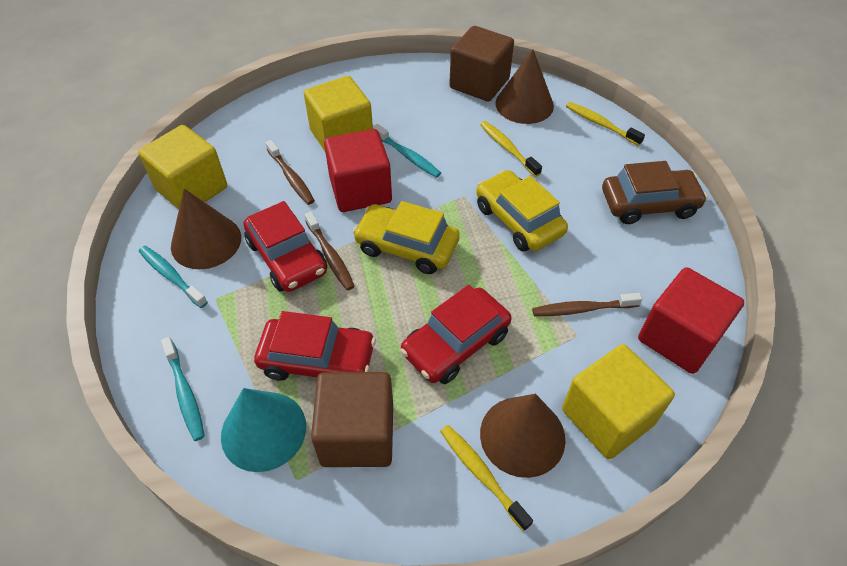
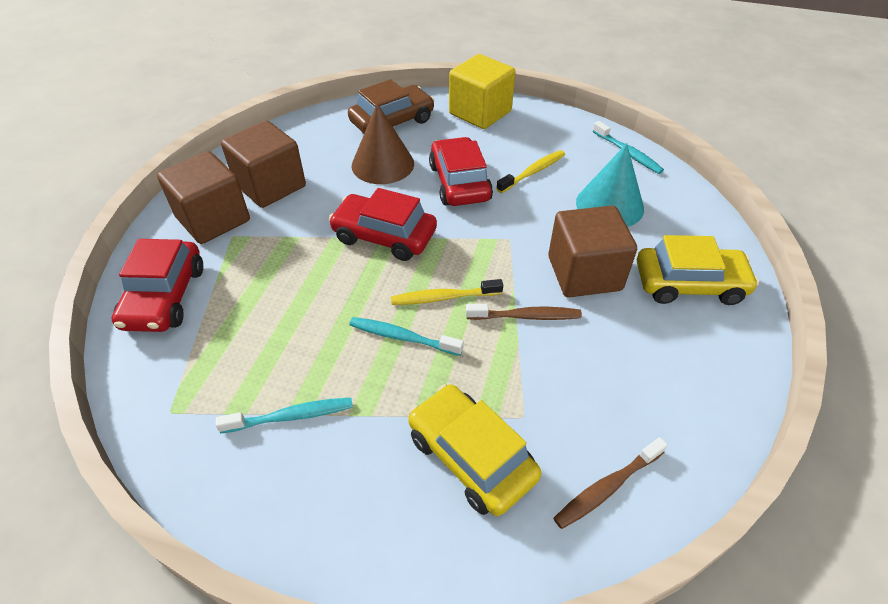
brown cone: [171,189,241,269] [480,394,565,478] [495,49,554,124] = 3 -> [352,103,414,184] = 1
brown cube: [311,372,393,467] [449,26,514,102] = 2 -> [157,151,250,244] [221,120,306,208] [548,206,637,297] = 3
brown toothbrush: [265,140,315,205] [304,211,355,291] [532,293,642,316] = 3 -> [466,304,582,320] [553,437,668,529] = 2
red cube: [324,129,392,212] [638,267,744,374] = 2 -> none = 0
yellow cube: [138,125,227,209] [304,76,373,151] [562,344,675,459] = 3 -> [449,54,516,129] = 1
yellow toothbrush: [440,425,533,531] [480,121,542,177] [566,102,645,146] = 3 -> [391,279,503,305] [496,150,565,193] = 2

